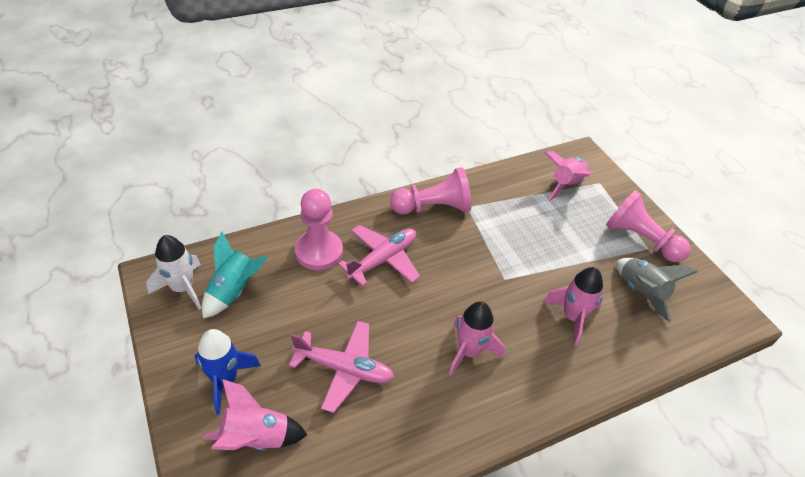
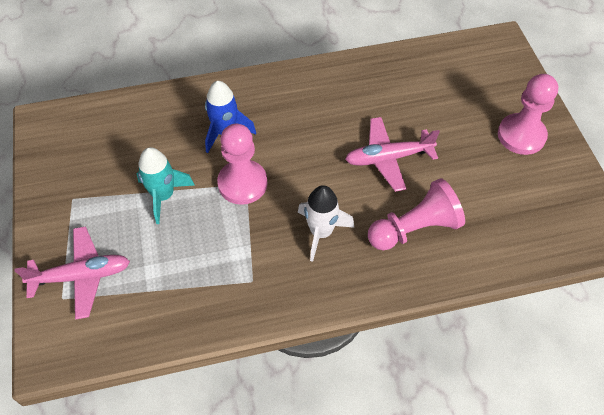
grey rocket: [617,258,697,322] = 1 -> none = 0
pink rocket: [202,379,307,450] [448,301,505,376] [543,267,603,345] [545,151,592,201] = 4 -> none = 0

